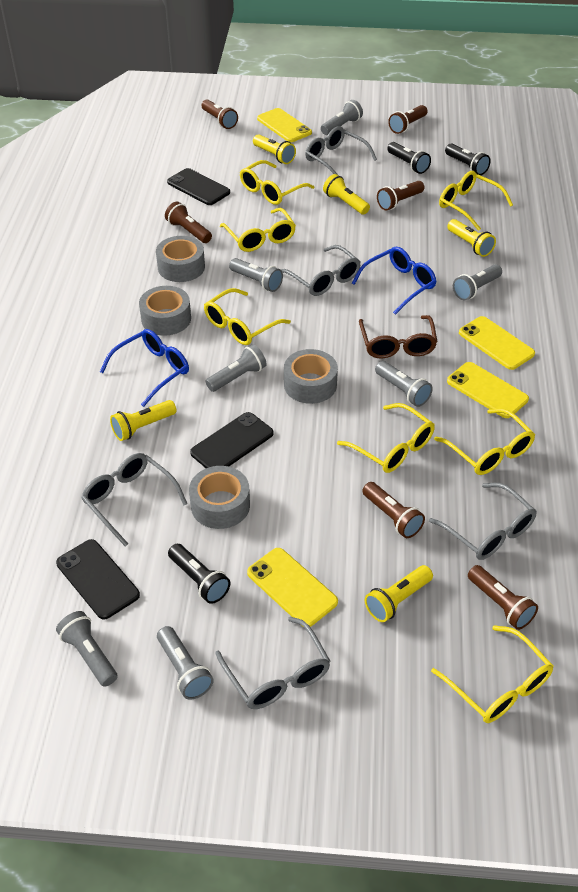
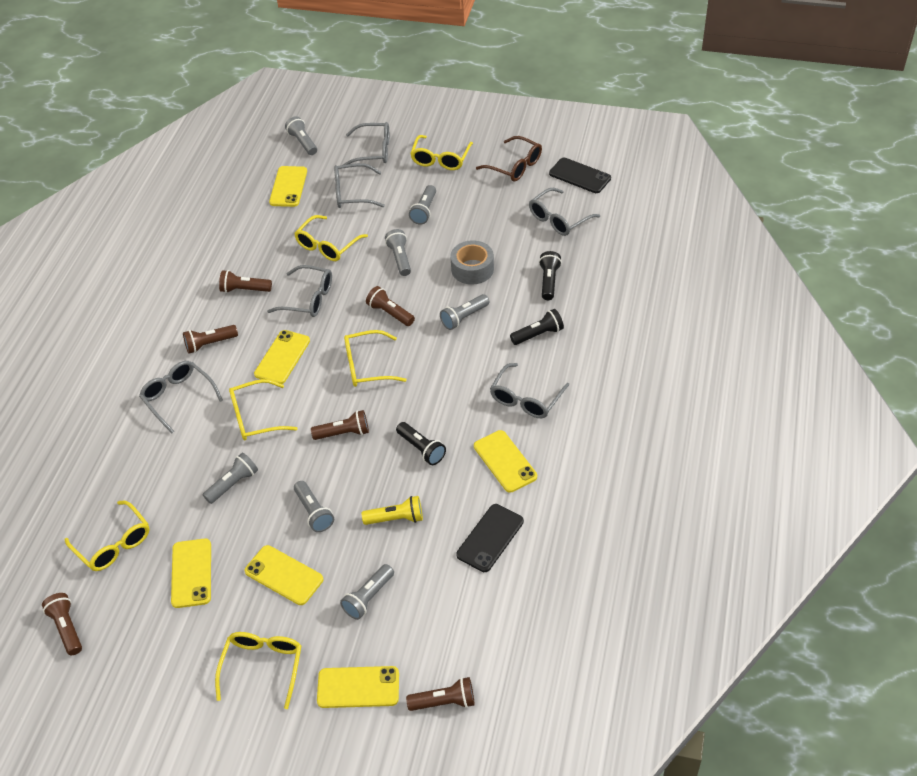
black phone: [56,539,140,620] [167,168,230,205] [190,412,274,468] = 3 -> [456,504,524,572] [549,158,611,193] = 2
blue glasses: [100,329,189,407] [352,247,437,315] = 2 -> none = 0
grey glasses: [81,453,187,547] [215,616,331,709] [281,245,361,296] [305,126,377,176] [429,483,537,560] = 5 -> [139,361,223,433] [267,265,332,317] [334,163,385,208] [343,122,389,165] [490,363,569,418] [529,188,600,236] = 6
grey tape: [139,286,191,336] [156,236,205,282] [189,466,250,529] [284,349,338,404] = 4 -> [450,240,494,285] = 1
yellow flashlight: [110,400,177,441] [253,134,296,164] [323,174,370,215] [365,565,433,622] [447,219,496,257] = 5 -> [362,496,423,525] = 1
yellow glasses: [204,288,291,345] [220,208,296,252] [240,160,315,205] [337,403,435,473] [431,625,553,723] [434,408,535,475] [439,171,513,231] = 7 -> [65,501,149,571] [215,632,301,709] [229,379,298,441] [294,215,368,261] [344,330,406,387] [410,135,473,170] = 6
yellow phone: [247,548,338,627] [257,108,312,142] [447,362,529,418] [459,316,535,370] = 4 -> [171,538,211,608] [244,545,323,605] [254,330,310,384] [269,166,307,207] [317,666,399,708] [474,430,537,493] = 6

